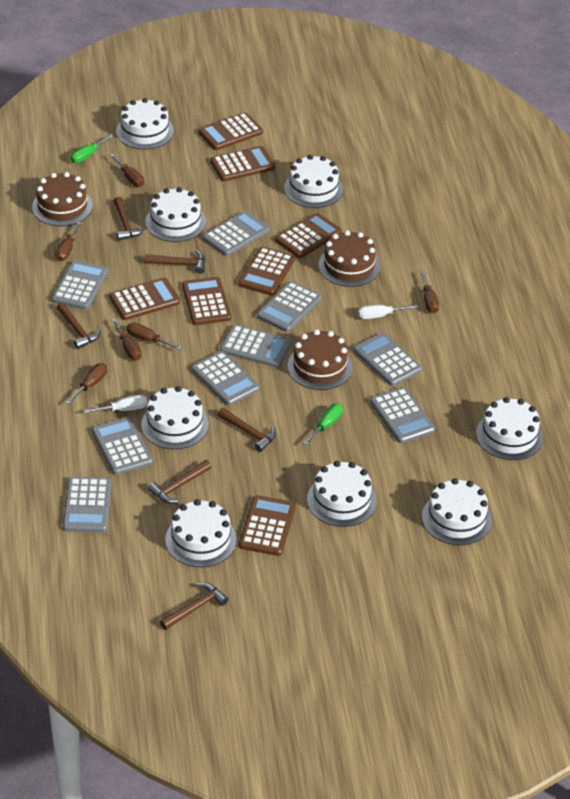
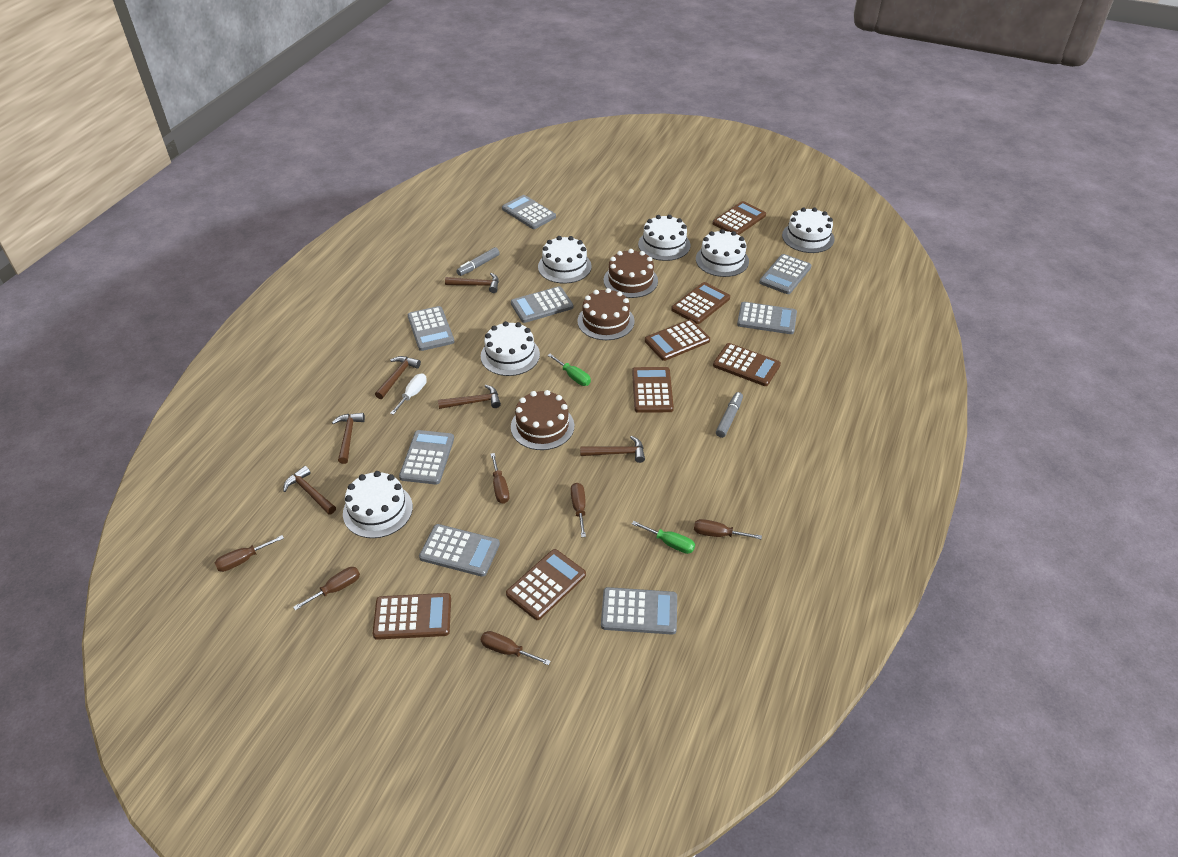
grey calculator: [52,260,108,310] [63,477,112,532] [92,417,153,475] [191,351,260,406] [203,211,270,256] [220,325,292,368] [257,281,322,332] [353,333,422,386] [370,387,435,443] = 9 -> [399,430,454,485] [408,306,454,351] [419,524,500,577] [502,195,556,229] [511,286,573,323] [601,587,677,635] [737,302,797,334] [759,254,812,294] = 8
grey marker: none = 0 -> [456,247,500,276] [716,392,743,438] = 2
white cake: [116,98,174,149] [141,386,209,449] [145,187,206,242] [165,499,237,567] [284,155,343,208] [307,461,377,527] [422,478,492,545] [476,397,543,460] = 8 -> [343,471,413,538] [481,321,540,376] [538,236,592,284] [638,215,690,261] [696,229,749,277] [782,208,835,253] = 6
white screwdriver: [84,395,148,413] [358,305,418,319] = 2 -> [390,373,427,415] = 1

